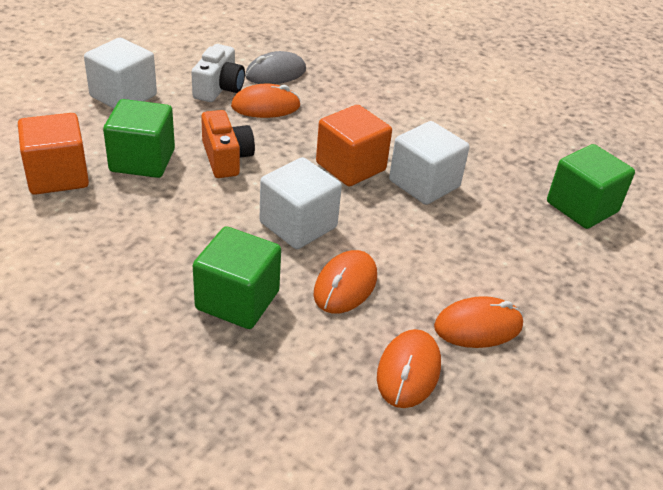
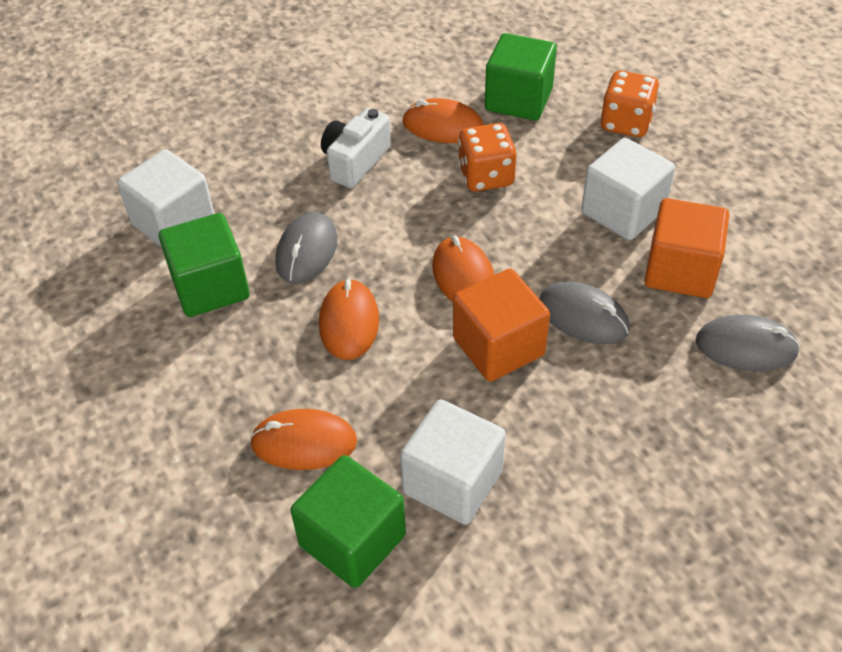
grey mouse: [245,51,306,84] = 1 -> [275,212,338,284] [539,281,630,344] [696,315,800,371] = 3
orange camera: [201,110,255,178] = 1 -> none = 0
orange dice: none = 0 -> [458,123,517,192] [600,70,660,137] = 2

